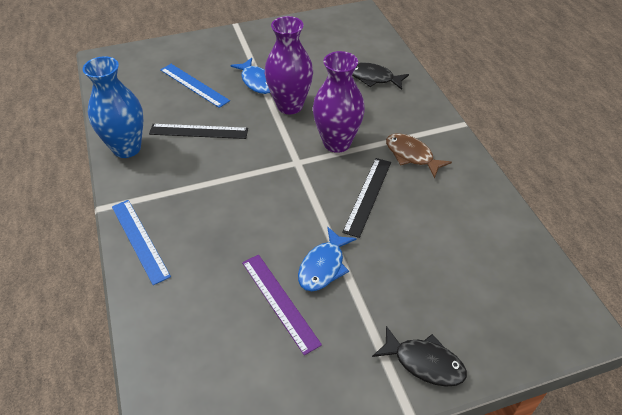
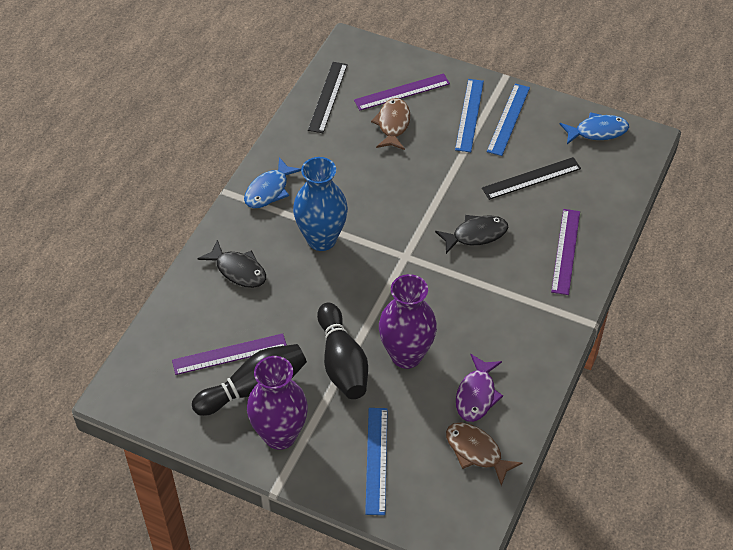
black bowling pin: none = 0 -> [192,344,307,416] [317,302,368,399] = 2
blue ruler: [112,200,171,285] [160,64,230,108] = 2 -> [365,408,388,515] [455,79,484,152] [487,83,530,156] = 3
brown fish: [386,133,452,178] = 1 -> [371,98,410,150] [446,422,522,486] = 2
purple fish: none = 0 -> [456,354,503,422] = 1
purple ruler: [242,255,322,355] = 1 -> [172,333,287,375] [354,73,450,110] [551,209,580,295] = 3

